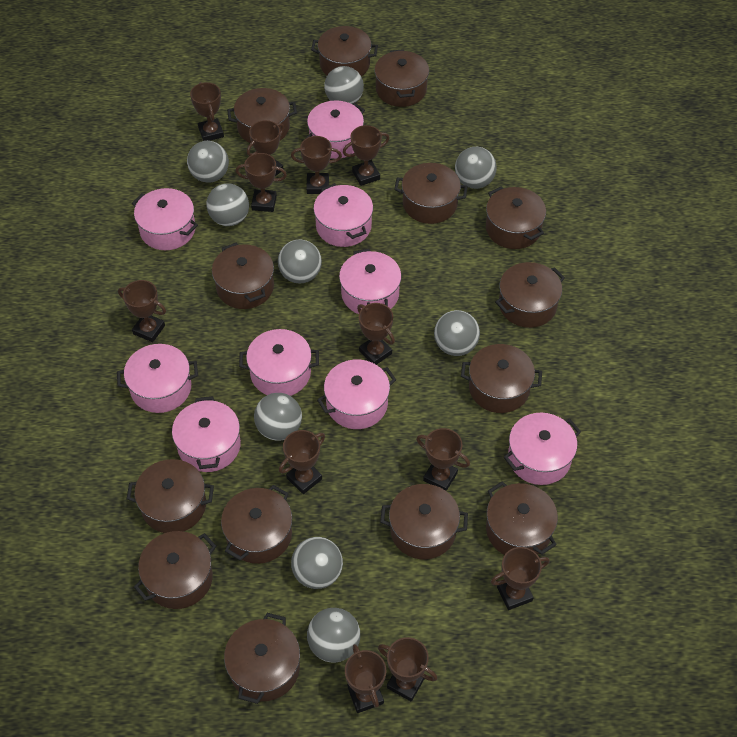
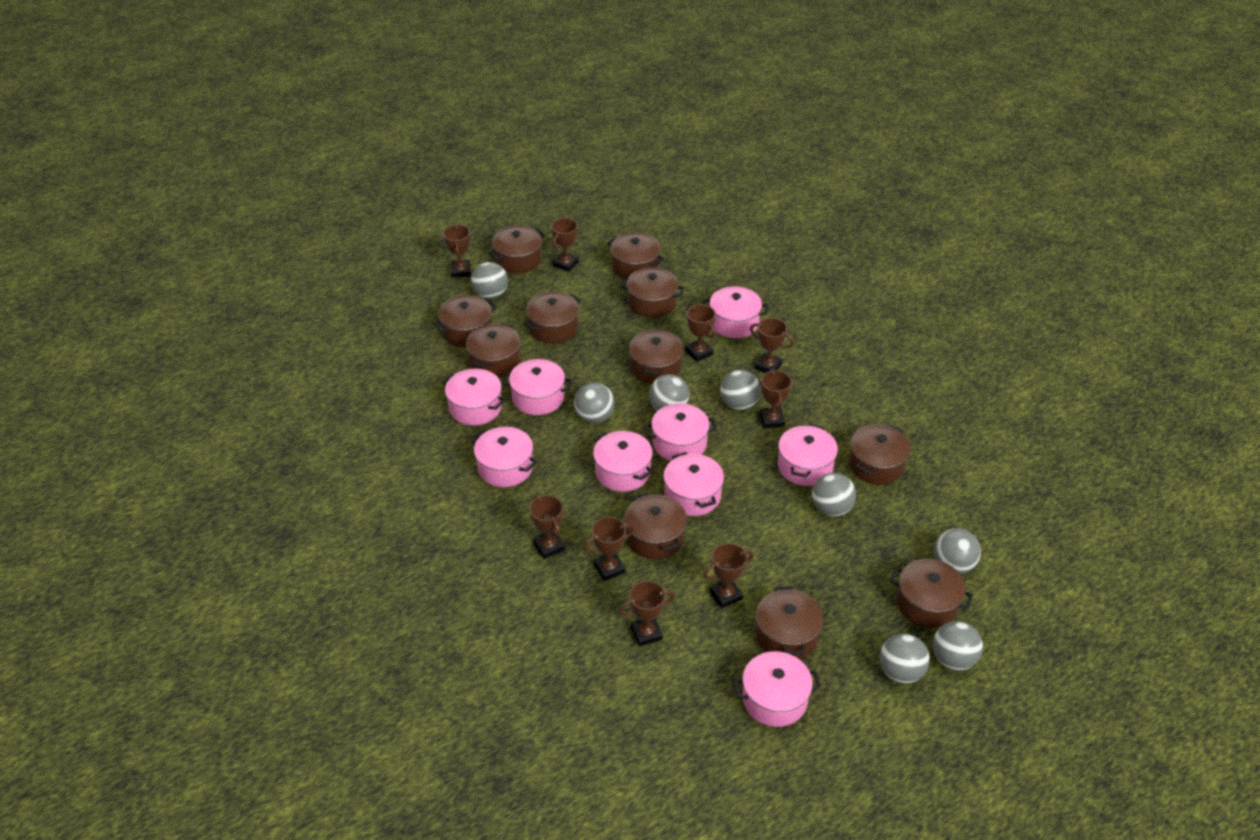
brown pot: [127,459,214,533] [134,531,216,609] [212,243,274,309] [221,485,292,564] [224,613,300,704] [227,88,297,143] [311,26,378,76] [374,49,429,107] [380,484,468,559] [394,163,468,224] [461,344,542,413] [486,187,546,249] [486,481,558,555] [495,262,565,328] = 14 -> [433,295,497,347] [466,323,520,377] [489,225,545,274] [524,291,581,344] [607,232,664,278] [620,267,685,318] [624,493,687,559] [629,328,684,384] [756,586,823,659] [849,424,910,485] [890,559,973,628] = 11
brown trophy: [118,280,166,342] [190,82,224,141] [236,153,287,212] [247,120,284,176] [279,430,325,494] [291,136,342,194] [343,125,390,186] [345,644,386,713] [357,303,395,365] [378,637,437,702] [416,428,470,491] [491,547,550,610] = 12 -> [443,224,471,278] [529,495,565,559] [551,218,579,272] [584,517,634,581] [619,581,675,646] [685,304,716,362] [703,543,753,608] [750,318,794,373] [760,369,792,428] = 9
grey ball: [187,141,229,183] [206,183,249,226] [254,393,302,441] [278,239,322,284] [291,537,343,589] [307,608,360,663] [324,66,364,104] [434,310,480,356] [455,147,497,189] = 9 -> [471,262,508,299] [574,383,615,423] [649,374,689,411] [720,370,761,410] [812,473,856,517] [879,634,930,684] [933,621,983,671] [934,529,981,574] = 8

